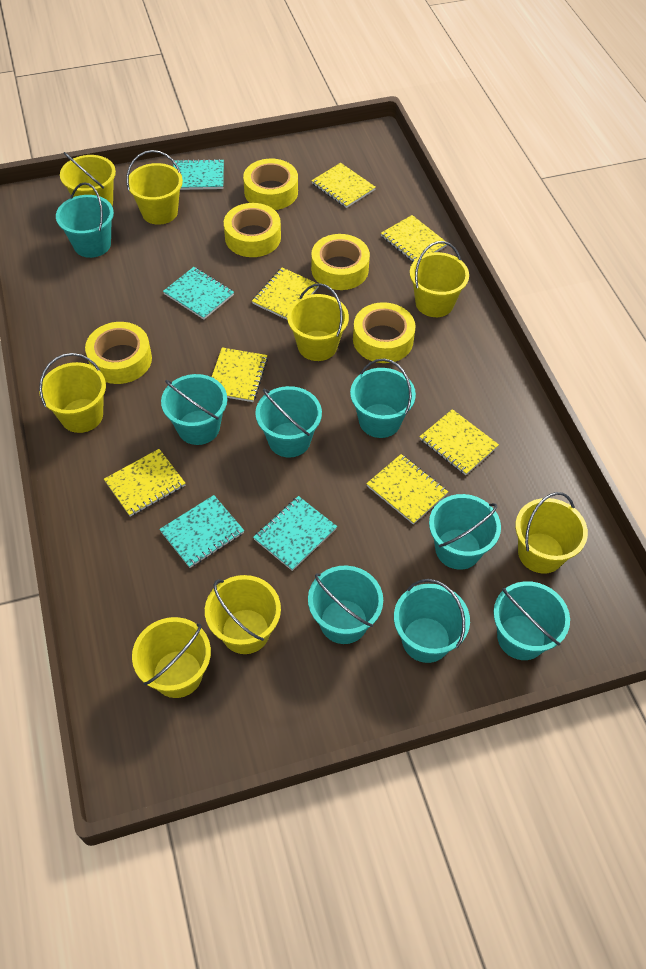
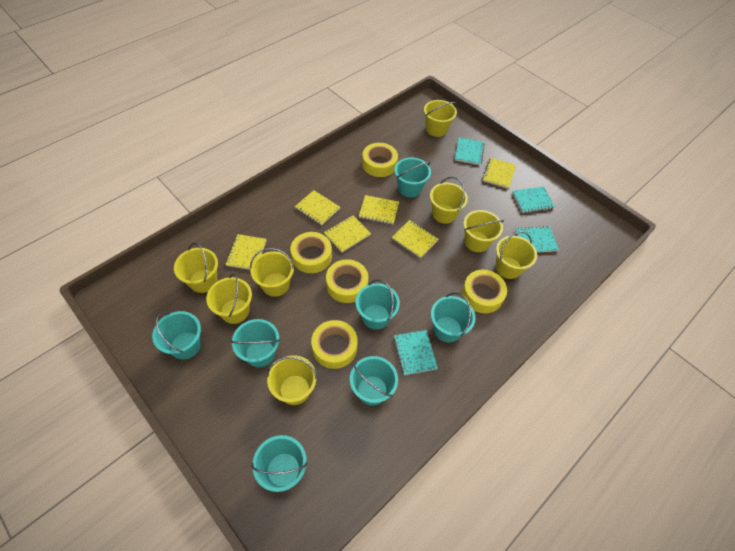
turquoise bucket: [56,182,114,258] [161,374,227,445] [255,386,322,458] [308,566,383,644] [350,358,416,438] [394,579,470,663] [429,494,501,570] [493,581,570,660] = 8 -> [152,311,201,360] [230,319,280,367] [251,435,308,492] [350,356,398,406] [356,279,400,330] [394,158,431,197] [431,293,476,343] = 7
yellow notebook: [104,449,185,517] [212,348,268,402] [252,267,319,320] [311,163,376,208] [366,454,448,524] [381,215,447,263] [420,409,499,475] = 7 -> [225,234,267,270] [295,190,340,225] [324,215,371,252] [359,195,399,224] [392,220,439,258] [482,158,516,189] = 6

